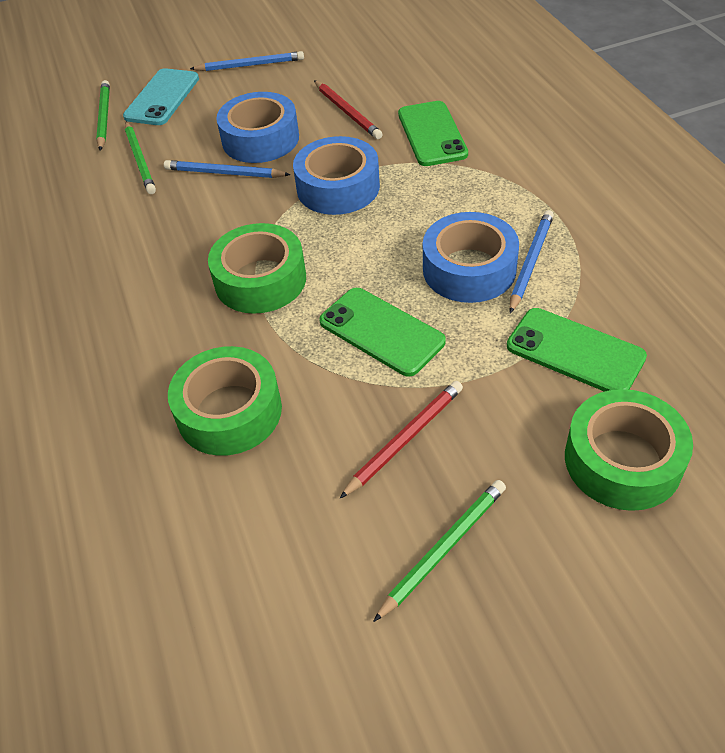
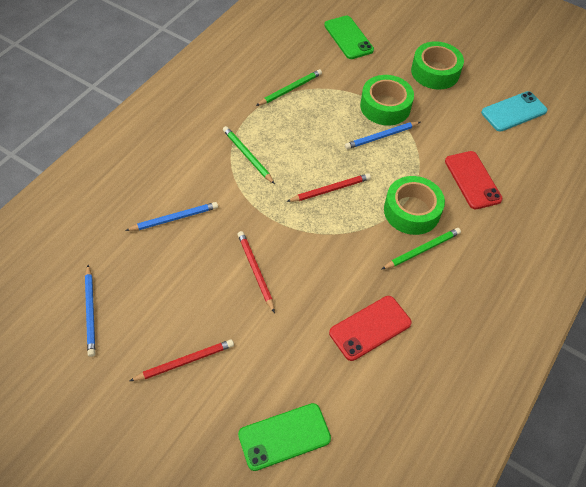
blue tape: [216,92,299,163] [293,136,380,215] [423,212,519,303] = 3 -> none = 0
green phone: [319,288,446,377] [398,101,468,166] [507,308,647,392] = 3 -> [238,403,331,471] [324,16,374,59] = 2
red pencil: [314,80,383,139] [340,381,463,498] = 2 -> [130,339,234,381] [237,231,275,313] [286,173,371,202] = 3
red phone: none = 0 -> [329,296,412,361] [445,151,503,209] = 2

